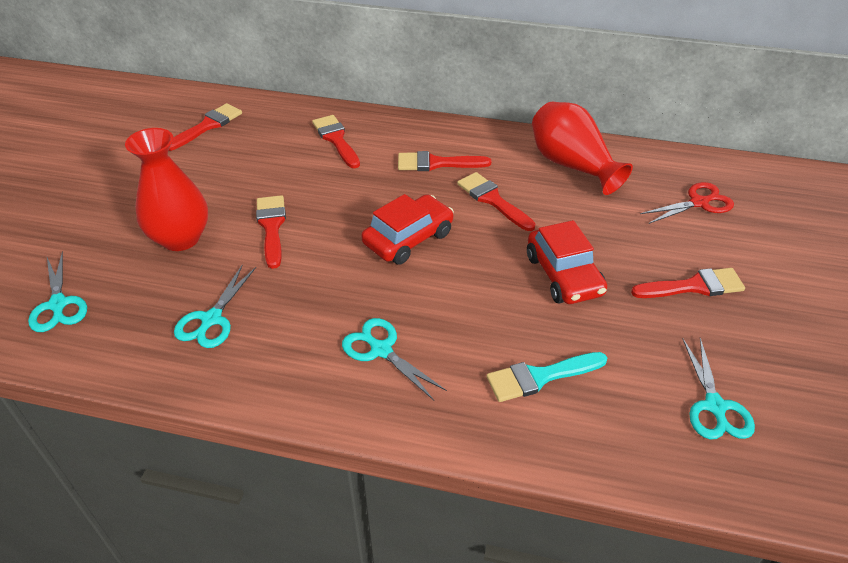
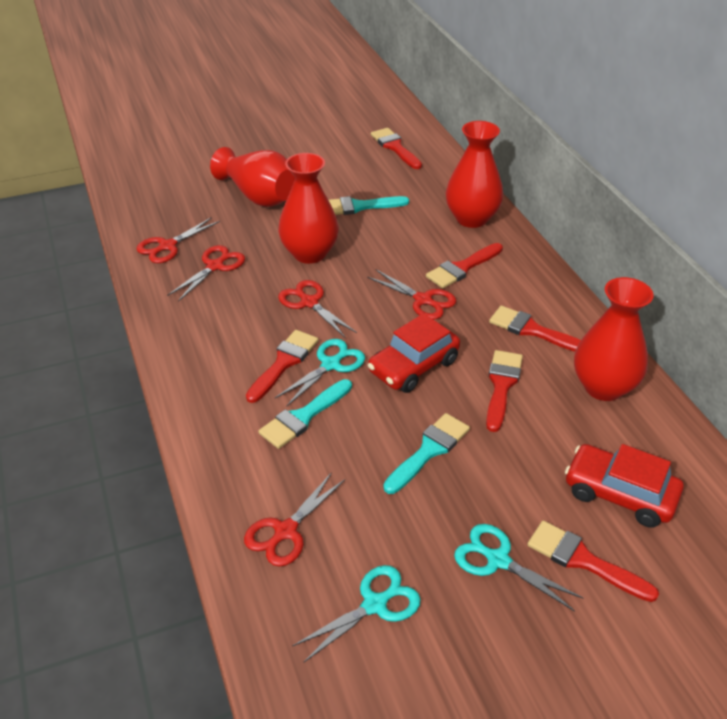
red scissors: [640,182,734,224] = 1 -> [136,217,220,263] [167,245,245,302] [244,472,345,567] [278,280,357,337] [367,270,456,319] = 5
red vase: [125,128,208,251] [532,102,633,195] = 2 -> [210,147,295,207] [278,153,339,264] [446,121,503,228] [574,277,654,401] = 4
turquoise brush: [487,352,607,402] = 1 -> [258,379,352,449] [329,196,409,215] [383,413,470,494] = 3
turquoise scissors: [28,251,87,332] [174,265,256,348] [342,318,447,400] [683,338,755,440] = 4 -> [275,339,365,407] [292,565,421,662] [454,524,583,612] = 3

